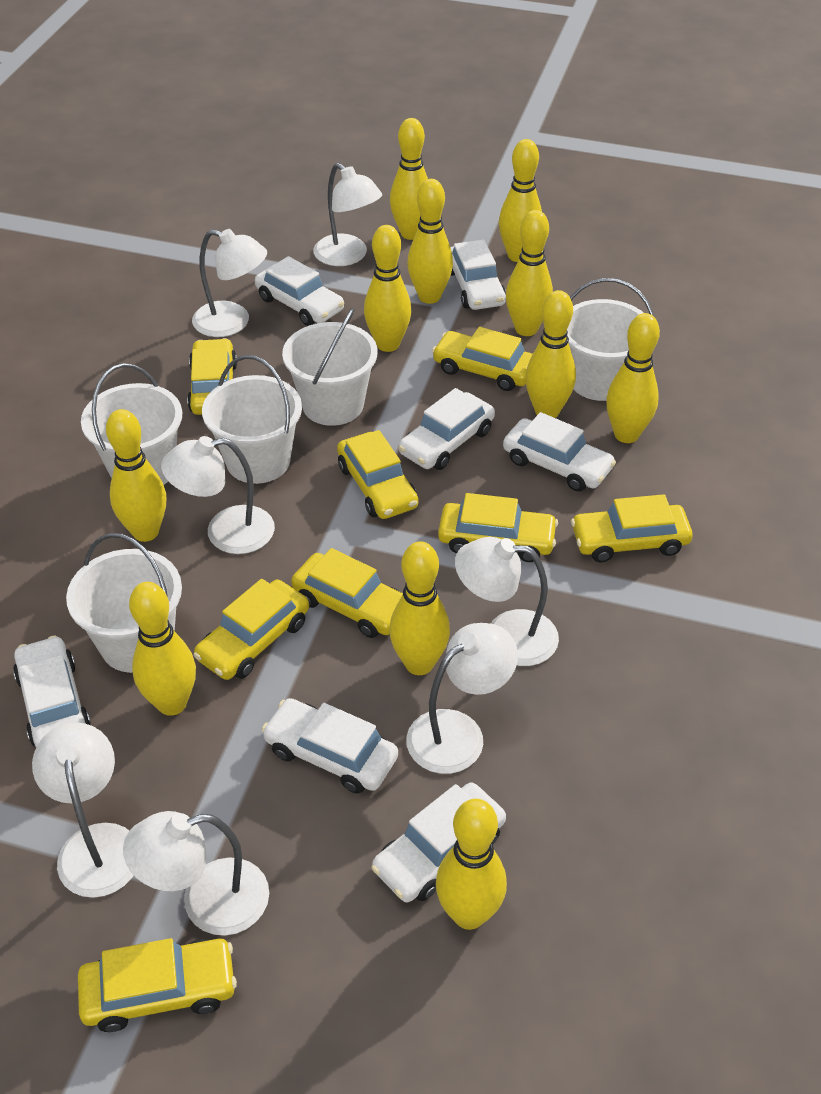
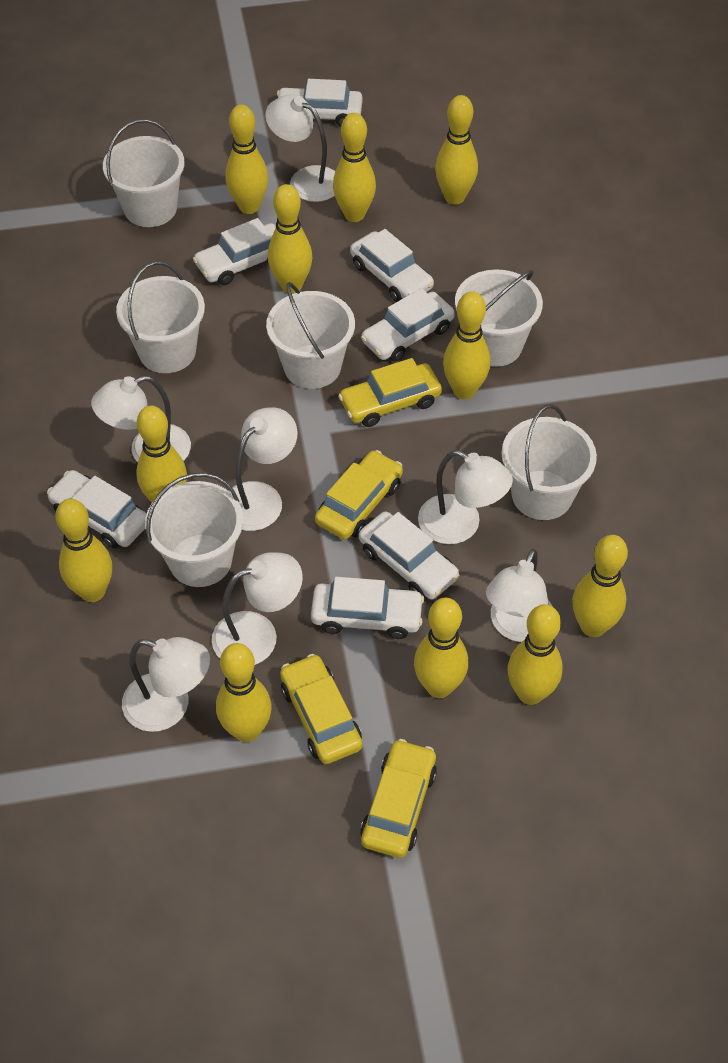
white bucket: [66,533,182,673] [81,363,182,485] [202,355,302,484] [282,307,378,426] [567,278,654,401] = 5 -> [103,119,184,227] [116,262,205,373] [145,473,243,587] [266,282,355,389] [455,269,543,367] [501,404,597,520] = 6
yellow car: [78,938,237,1032] [187,338,237,415] [193,579,309,680] [291,548,403,638] [337,430,419,519] [432,327,533,391] [438,493,558,562] [571,494,693,562] = 8 -> [280,654,362,764] [315,450,403,540] [338,358,442,427] [360,739,437,858] = 4

